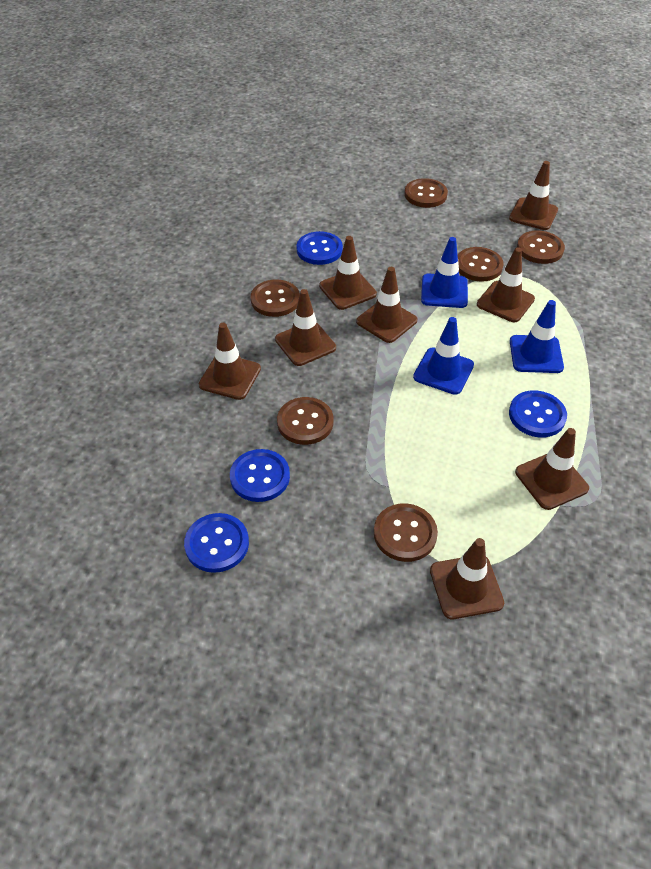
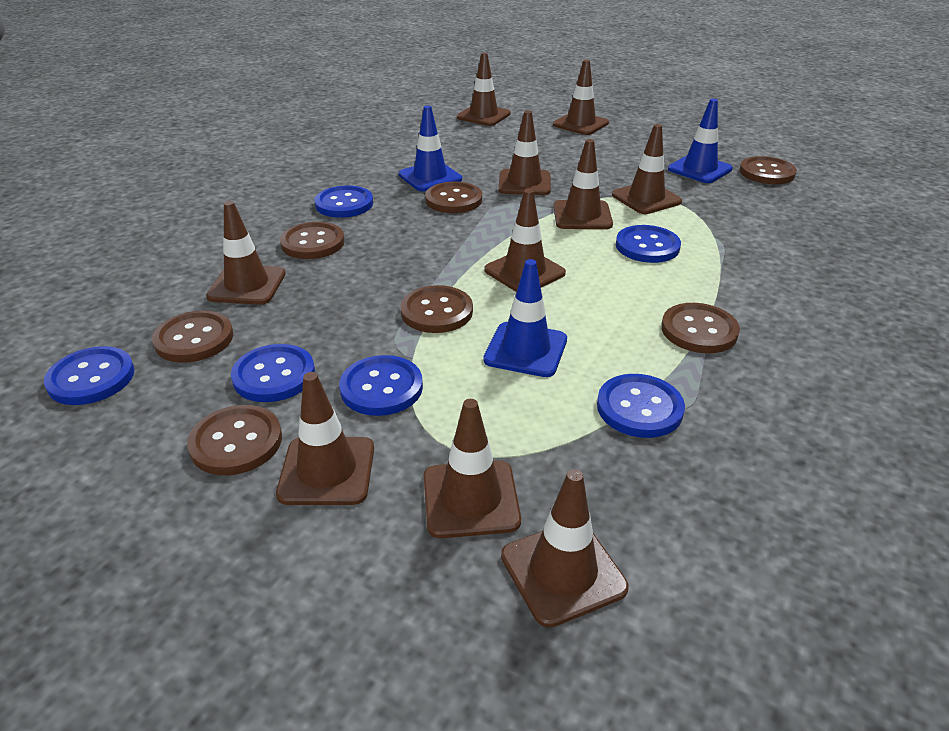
blue button: [184,513,249,573] [230,449,290,502] [296,231,343,265] [509,390,567,437] = 4 -> [44,346,134,405] [231,344,315,402] [315,185,373,218] [339,355,423,416] [597,374,685,438] [616,225,681,263] = 6
brown button: [251,280,300,317] [277,397,334,445] [374,503,438,562] [404,178,448,208] [458,247,504,282] [517,231,565,264] = 6 -> [152,310,233,363] [187,405,282,475] [280,222,345,259] [400,285,473,333] [425,182,482,213] [661,303,740,353] [739,156,797,184] = 7
brown traffic cone: [199,323,261,400] [275,289,336,366] [319,236,377,310] [356,267,418,343] [430,538,504,619] [477,247,535,322] [509,161,558,230] [515,428,589,510] = 8 -> [206,201,286,305] [276,372,374,505] [424,399,521,538] [457,53,511,126] [484,189,566,292] [498,111,551,195] [501,469,629,628] [553,60,609,135] [553,139,613,229] [612,124,682,214] = 10

